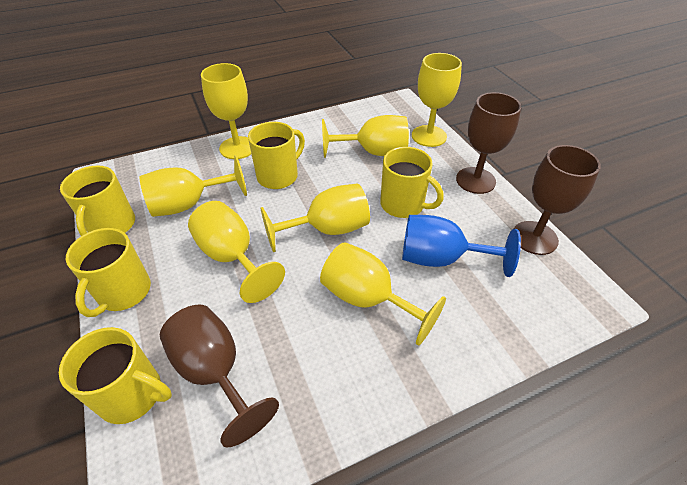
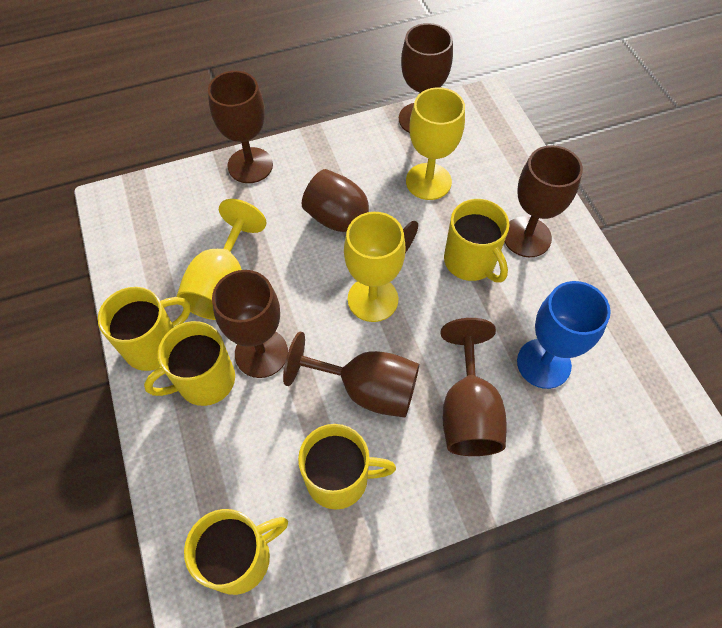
brown goblet: [160,305,279,448] [456,92,521,194] [514,145,601,255] = 3 -> [208,71,273,183] [212,270,288,378] [283,332,419,417] [302,169,418,253] [399,23,453,133] [440,318,507,456] [505,145,583,257] = 7
yellow goblet: [140,155,247,217] [188,201,285,303] [201,63,251,159] [261,184,370,252] [320,242,446,346] [322,115,409,158] [412,53,462,147] = 7 -> [177,199,267,320] [344,212,406,322] [406,87,465,200] = 3

